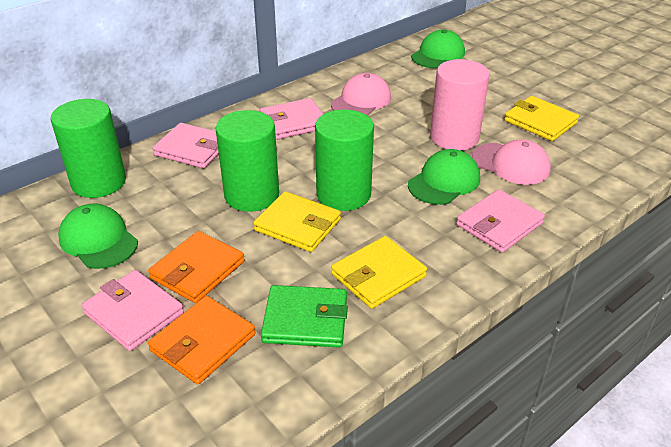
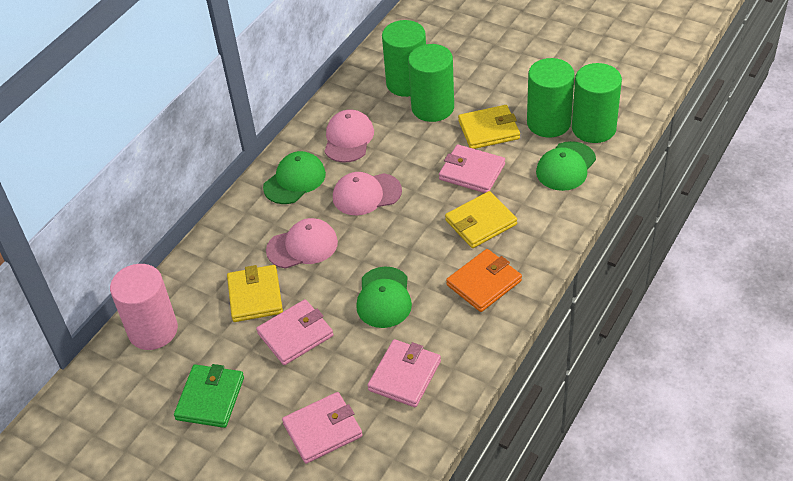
green cylinder: [51,99,126,198] [216,110,279,212] [315,110,374,211] = 3 -> [382,20,426,97] [408,44,454,122] [527,58,575,138] [572,63,622,143] = 4
orange wallet: [148,231,244,303] [148,296,256,385] = 2 -> [446,249,522,312] = 1
pink cap: [331,73,391,116] [472,139,551,185] = 2 -> [266,218,338,269] [324,109,374,162] [333,172,402,215] = 3

